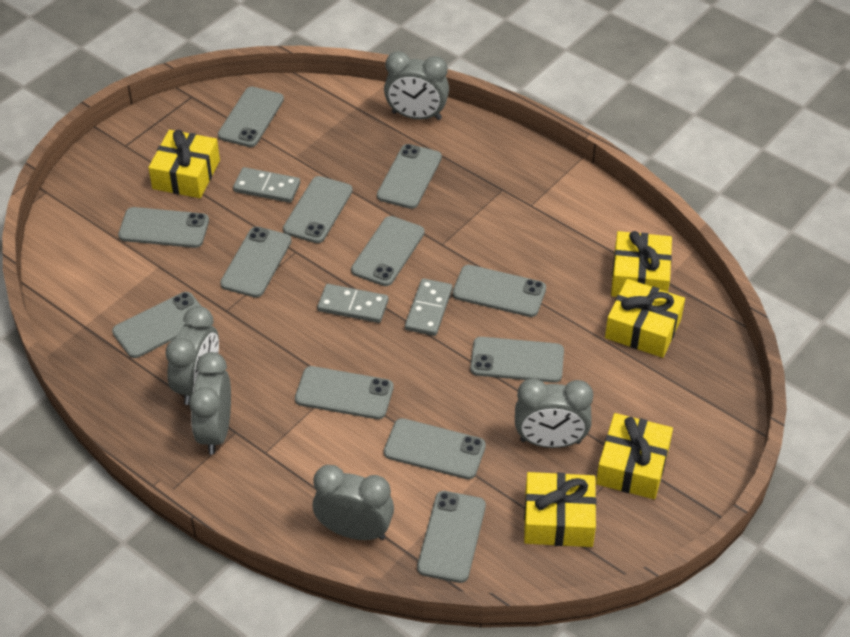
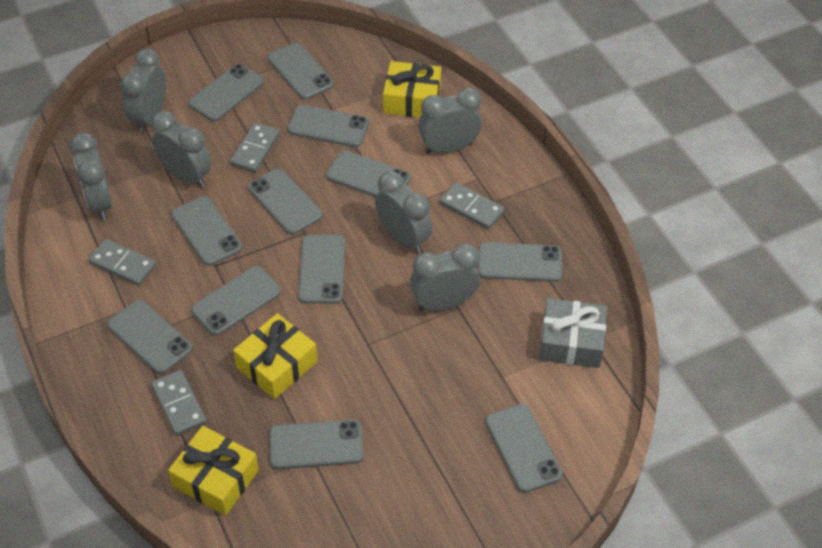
grey clock: [166,306,219,405] [189,352,231,455] [313,465,394,540] [384,51,449,120] [515,379,593,448] = 5 -> [70,133,112,220] [121,48,166,133] [151,111,212,188] [375,171,432,254] [410,243,480,311] [418,88,482,154] = 6
grey domino: [233,167,300,203] [317,284,389,323] [405,278,452,336] = 3 -> [88,239,156,286] [151,370,207,436] [230,123,280,173] [440,182,505,229] = 4
grey gift: none = 0 -> [539,298,607,368] = 1
yellow gift: [148,130,220,198] [524,472,596,547] [596,413,673,499] [605,279,685,358] [611,231,672,297] = 5 -> [168,426,259,516] [233,313,318,399] [383,61,441,118] = 3

